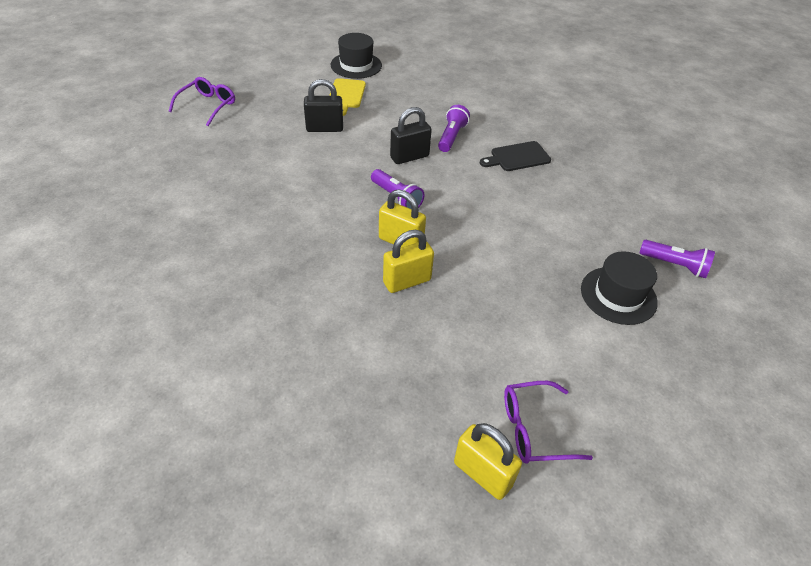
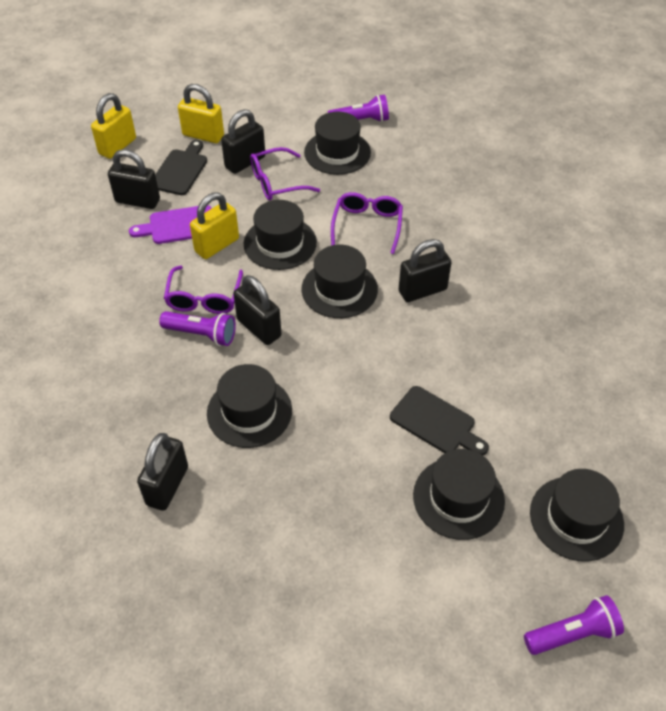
black cutting board: [480,141,551,171] = 1 -> [155,140,207,195] [390,386,489,455] = 2
black hat: [330,33,382,79] [581,251,658,325] = 2 -> [207,364,292,448] [244,200,317,270] [301,245,378,318] [304,112,371,175] [413,449,505,540] [530,469,624,561] = 6
black padlock: [304,79,343,132] [390,107,432,164] = 2 -> [108,149,160,209] [137,433,188,511] [221,109,265,174] [233,275,282,345] [399,239,452,302] = 5
purple cutting board: none = 0 -> [129,205,211,244] = 1
purple glasses: [169,77,235,126] [504,381,593,464] = 2 -> [164,266,243,314] [250,147,320,200] [331,192,403,254] = 3
yellow cutting board: [329,78,366,116] = 1 -> none = 0

